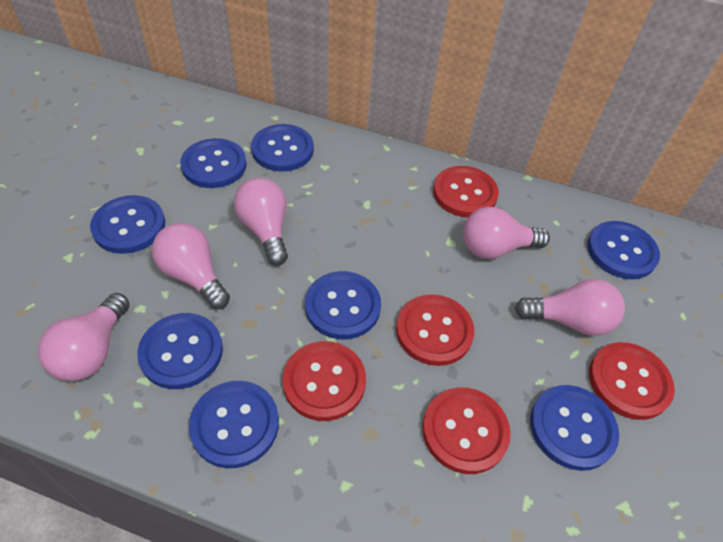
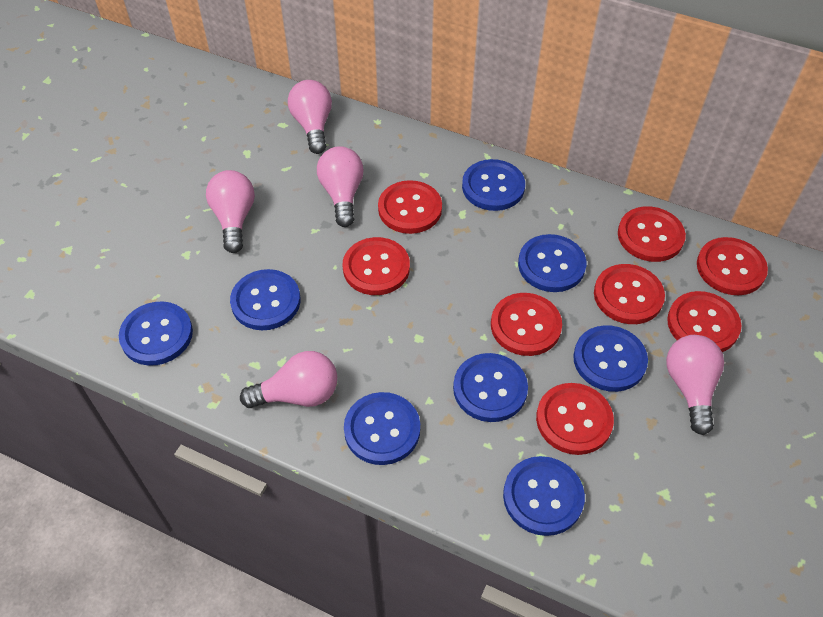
red button: [282,341,366,421] [396,294,474,366] [422,387,511,474] [433,166,499,217] [589,342,675,420] = 5 -> [342,237,410,295] [378,180,442,234] [491,293,562,356] [536,383,614,455] [594,264,665,324] [618,206,686,262] [667,291,741,352] [697,237,768,295] = 8

